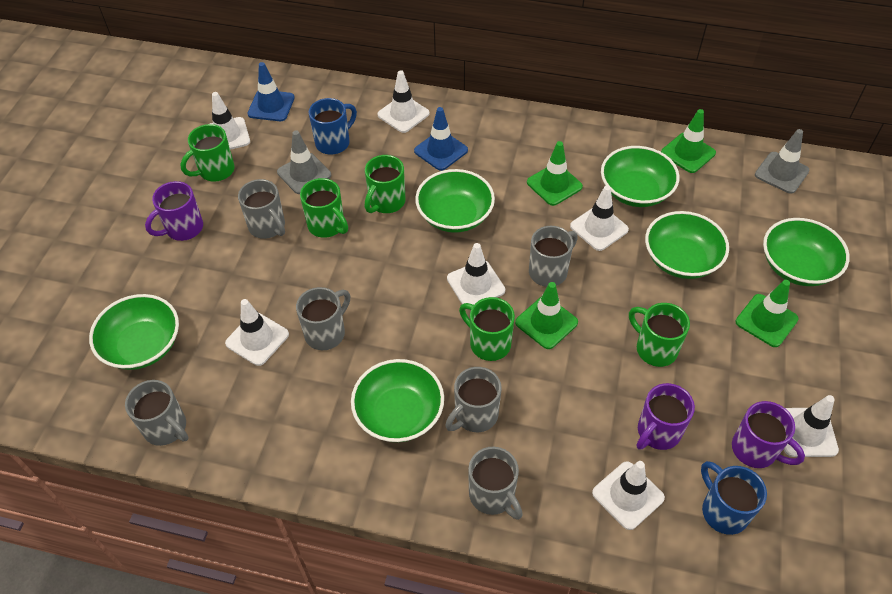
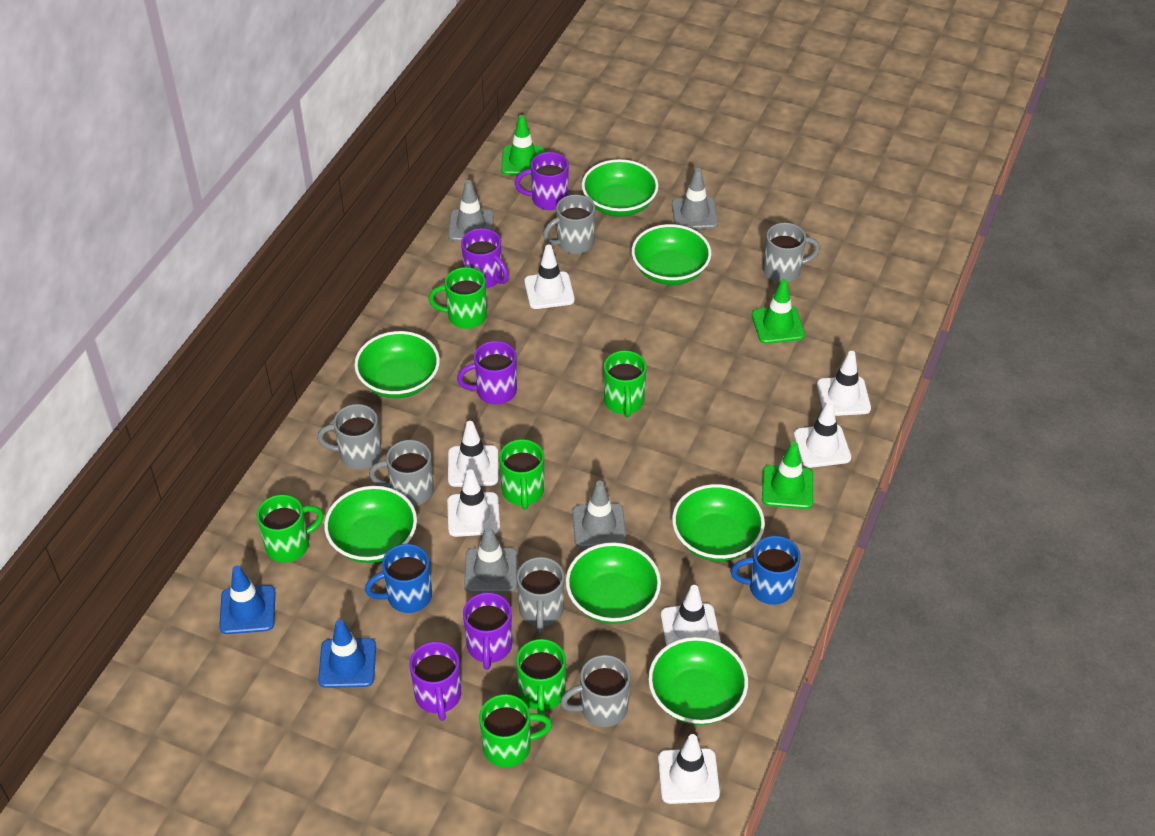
green bowl: [89,294,179,370] [351,359,444,442] [415,169,495,233] [601,146,679,207] [645,211,729,279] [763,218,850,286] = 6 -> [324,486,417,563] [354,331,440,398] [566,542,661,624] [582,159,659,217] [632,224,711,285] [648,637,748,725] [672,484,765,561] = 7
green mug: [180,124,235,182] [300,178,348,238] [365,155,405,213] [459,297,515,361] [629,303,690,367] = 5 -> [257,494,324,562] [428,267,487,329] [479,694,552,767] [499,439,544,510] [516,639,566,715] [604,350,647,417] = 6
green traffic cone: [515,282,578,349] [527,141,583,206] [661,109,716,173] [736,280,799,347] = 4 -> [501,115,545,175] [752,279,805,344] [762,442,813,509] = 3
grey traffic cone: [277,130,331,194] [755,129,810,194] = 2 -> [448,180,494,241] [464,526,518,593] [572,481,626,548] [672,168,718,229] = 4
purple mug: [145,181,203,241] [637,383,695,450] [732,401,805,468] = 3 -> [409,641,461,721] [457,341,517,404] [461,228,509,288] [463,592,512,670] [515,152,569,210] = 5

